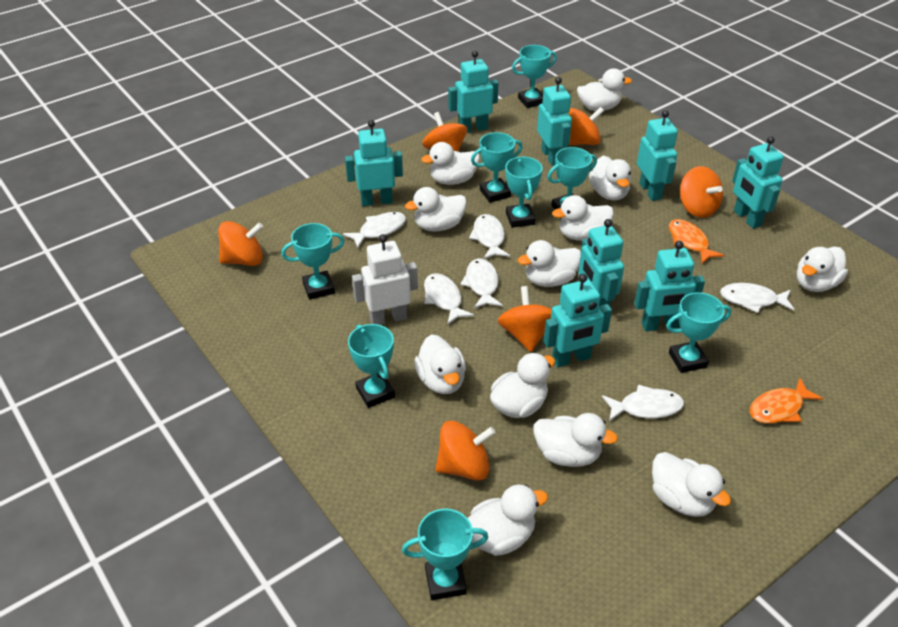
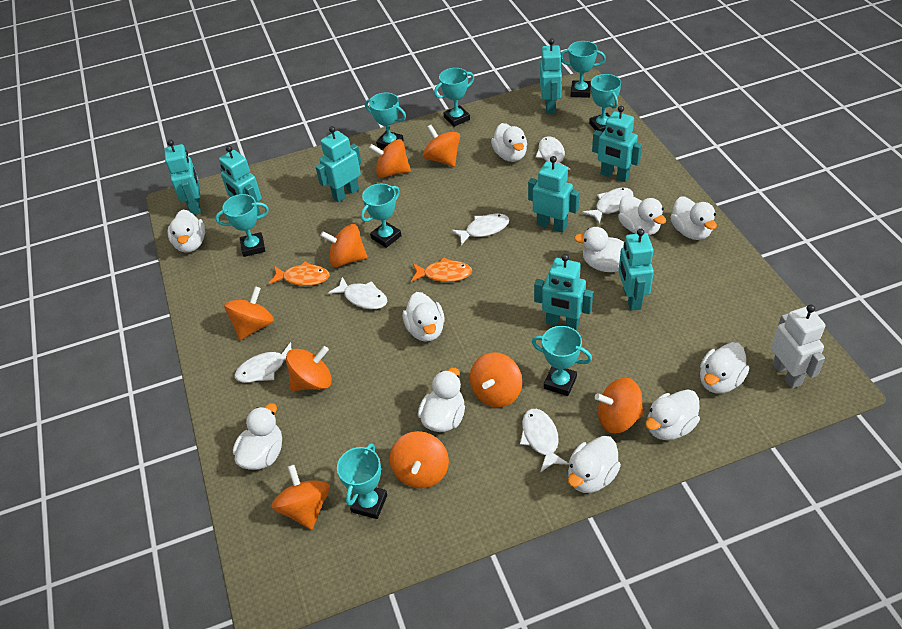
orange spinning top: [218,221,263,266] [422,112,467,152] [435,421,496,481] [498,286,552,352] [569,107,604,145] [680,166,723,218] = 6 -> [224,286,274,340] [271,465,330,530] [286,346,332,391] [320,224,368,267] [369,139,411,178] [390,431,449,489] [423,125,460,167] [470,352,522,407] [595,378,644,433] = 9
white duck: [405,187,467,231] [414,334,466,394] [421,142,480,185] [468,485,548,556] [490,353,555,418] [517,240,581,287] [534,413,618,467] [552,195,614,241] [577,68,632,111] [589,156,631,200] [652,452,731,517] [797,247,848,292] = 12 -> [167,210,205,253] [233,404,282,470] [403,292,445,342] [418,368,465,432] [491,123,527,162] [568,436,621,493] [574,227,624,272] [618,195,666,236] [645,389,700,440] [670,196,717,240] [700,342,749,394] = 11

